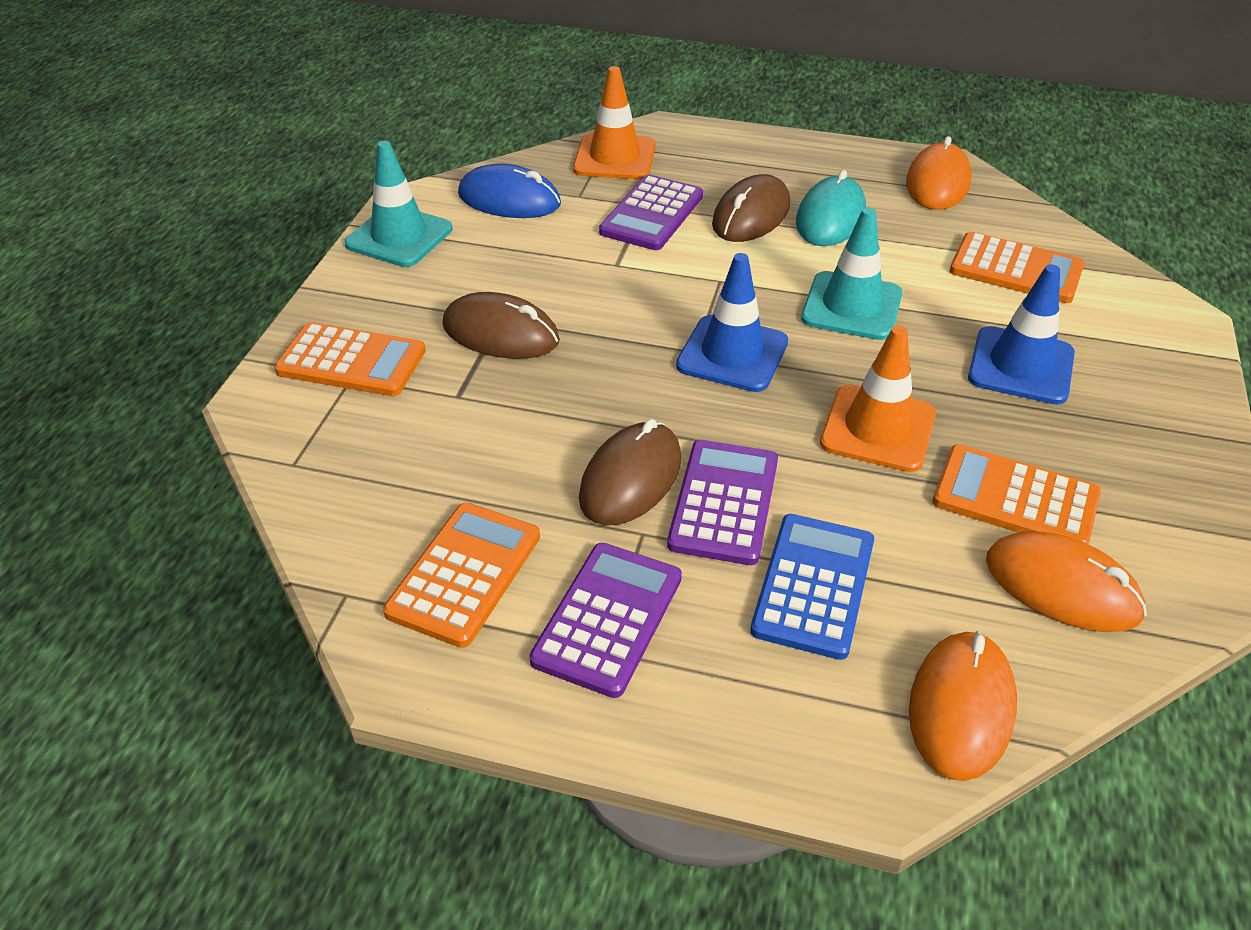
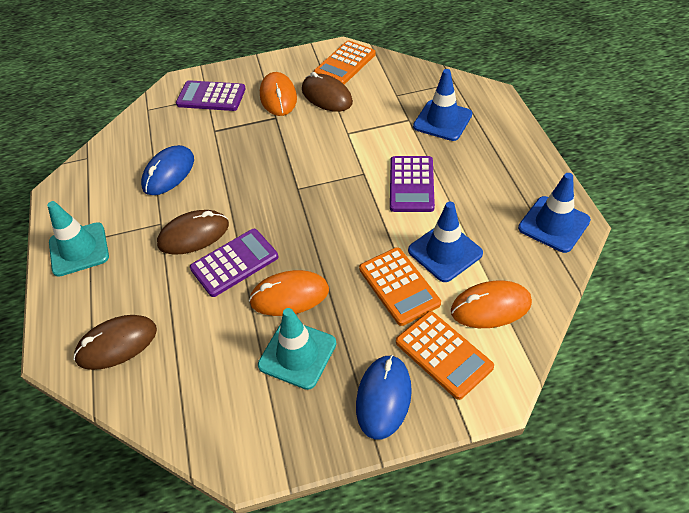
blue calculator: [750,514,874,660] = 1 -> none = 0
blue mouse: [458,163,561,218] = 1 -> [141,145,194,195] [356,355,412,440] = 2
blue traffic cone: [676,253,788,392] [968,264,1075,405] = 2 -> [408,202,483,282] [413,69,472,141] [518,173,591,253] = 3
orange calculator: [274,322,426,396] [383,503,540,648] [933,444,1101,544] [950,232,1085,303] = 4 -> [314,41,376,85] [359,247,441,326] [396,311,494,400] = 3
orange traffic cone: [573,66,655,180] [820,325,936,472] = 2 -> none = 0
turquoise mouse: [796,170,866,246] = 1 -> none = 0

